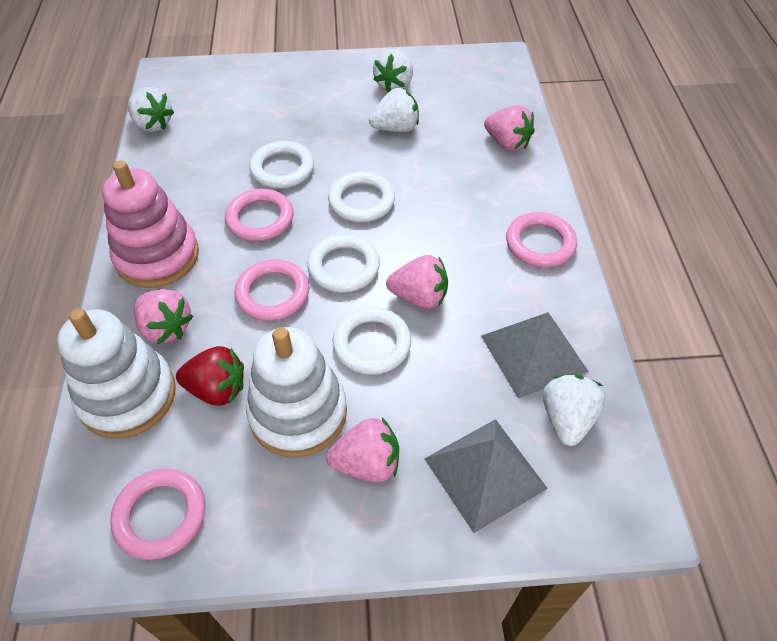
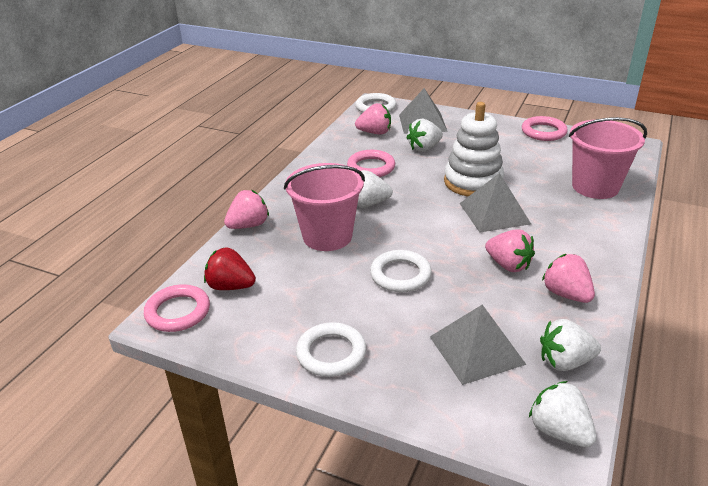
grey pyramid: [424,419,548,533] [481,312,589,398] = 2 -> [399,88,448,134] [430,305,527,385] [459,173,531,233] = 3
pink bucket: none = 0 -> [284,163,365,251] [569,117,647,199] = 2
pink ring: [110,468,205,560] [225,189,294,241] [234,259,309,321] [506,212,577,268] = 4 -> [144,284,210,332] [347,150,395,177] [522,116,568,141] = 3
pink stacking toy: [102,161,199,288] = 1 -> none = 0
white ring: [249,141,314,189] [308,234,380,293] [328,171,395,222] [332,307,411,375] = 4 -> [296,322,367,377] [355,93,396,113] [370,250,432,292] = 3
white stacking toy: [57,308,176,439] [246,327,347,457] = 2 -> [444,102,504,197] = 1

